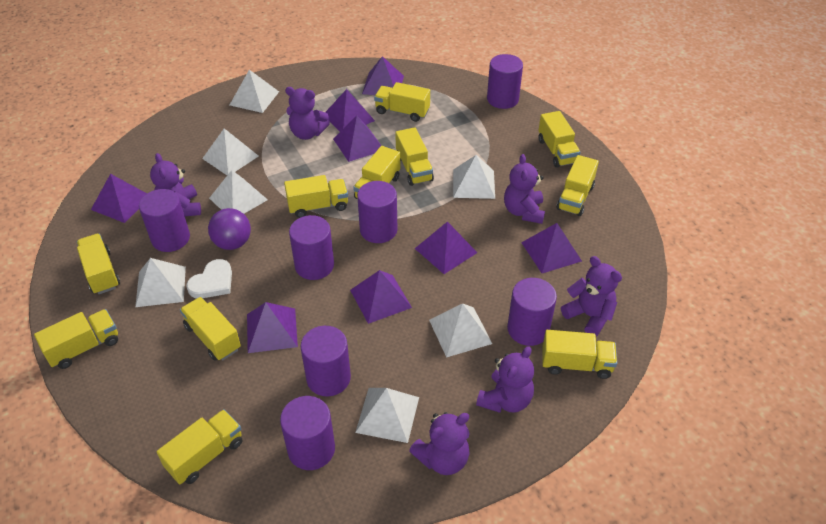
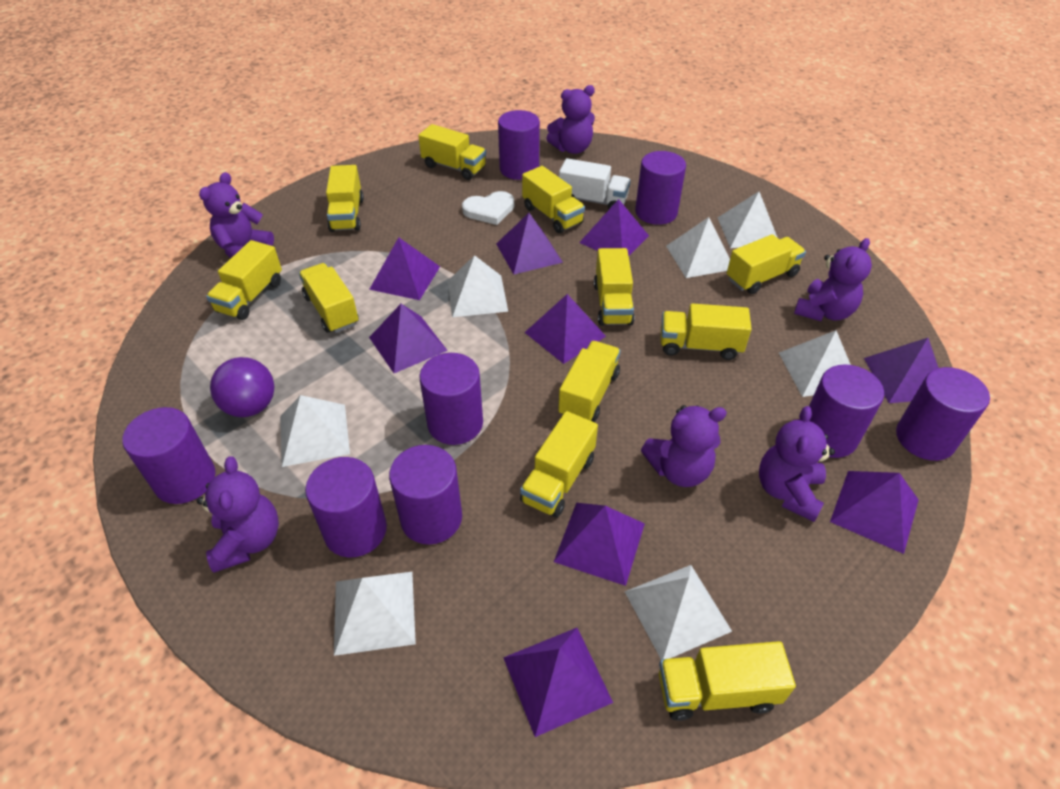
purple cylinder: [139,189,190,252] [280,396,335,470] [289,215,334,280] [301,326,351,396] [357,181,398,243] [487,54,523,109] [507,278,557,346] = 7 -> [122,407,215,504] [305,457,387,558] [389,445,462,545] [419,353,483,445] [498,110,540,180] [635,151,686,225] [809,364,884,458] [896,367,990,461] = 8
purple pyramid: [91,174,147,223] [247,302,298,353] [326,89,375,132] [333,116,381,162] [350,270,412,324] [362,56,404,95] [415,222,478,274] [521,223,582,273] = 8 -> [369,237,440,300] [369,304,448,373] [496,213,563,274] [503,628,613,737] [524,294,606,364] [554,503,645,586] [579,199,649,256] [830,471,919,554] [864,338,939,403] = 9
white truck: none = 0 -> [559,158,631,209] = 1

